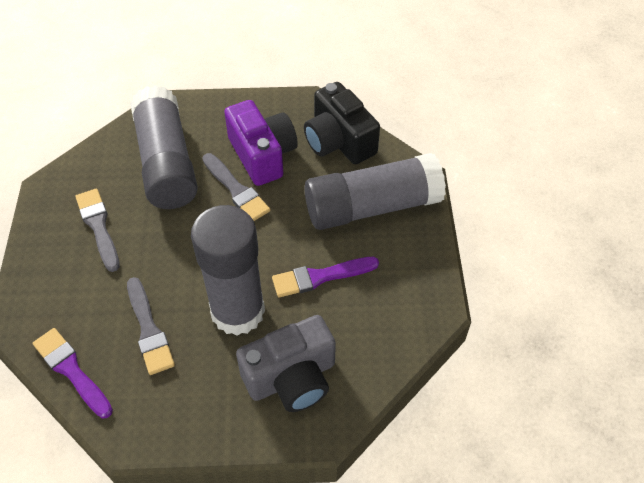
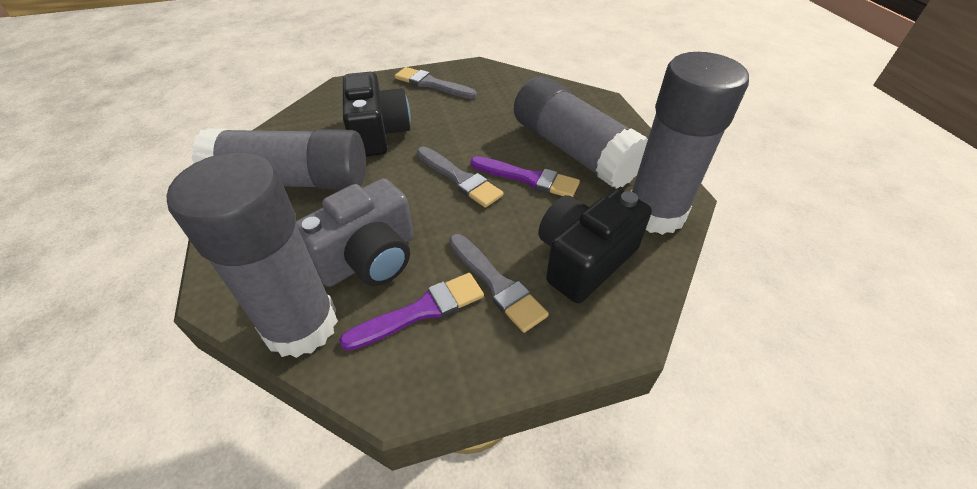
black camera: [304,82,380,164] = 1 -> [343,72,411,157] [538,189,652,303] = 2
grey glue stick: [130,85,198,209] [191,205,265,336] [304,153,446,230] = 3 -> [166,152,338,358] [191,128,366,190] [514,76,648,189] [630,52,749,235] = 4
purple camera: [224,100,298,186] = 1 -> none = 0

